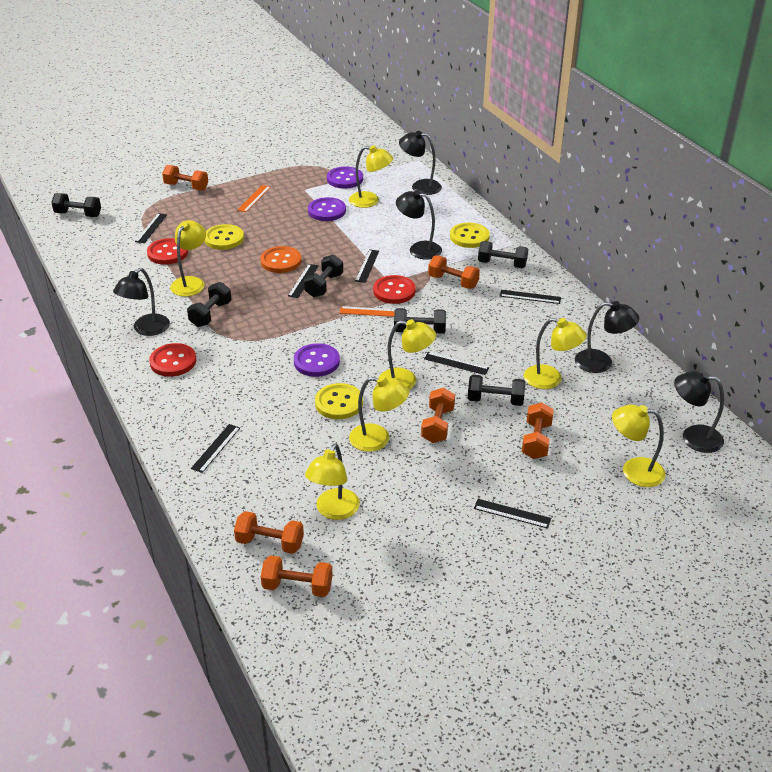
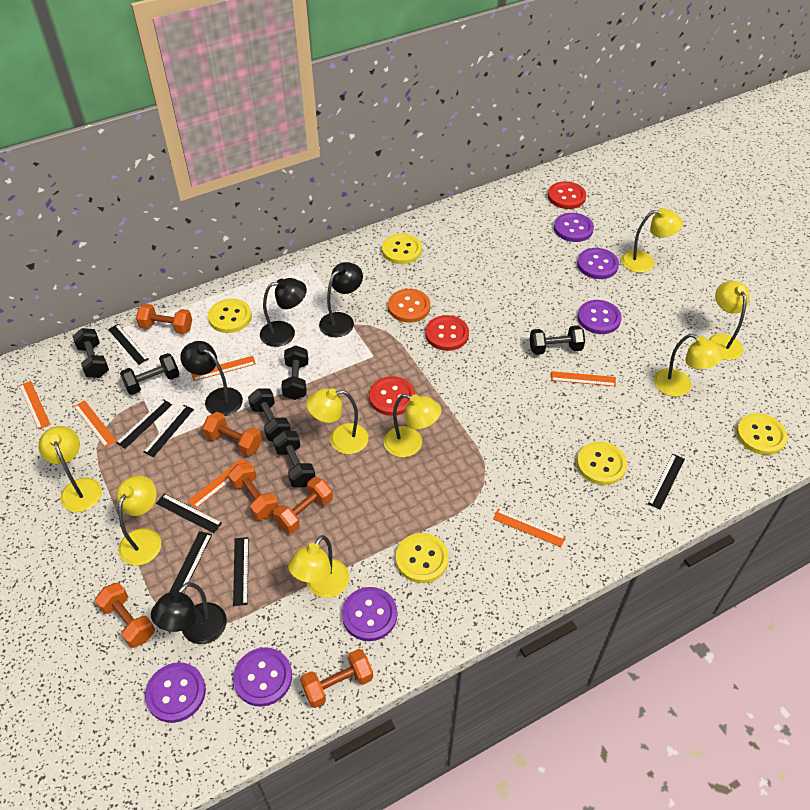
black lamp: [113,268,170,336] [396,190,442,259] [399,131,442,195] [575,301,639,373] [674,371,724,453] = 5 -> [151,582,227,644] [180,341,243,416] [260,278,307,347] [319,262,363,337] = 4
orange ruler: [237,185,271,212] [340,306,395,317] = 2 -> [19,381,51,430] [74,400,116,447] [188,458,247,508] [191,356,256,381] [493,509,566,547] [551,371,616,386] = 6
purple button: [294,343,340,377] [308,197,346,221] [327,167,363,189] = 3 -> [145,663,206,723] [233,647,292,707] [342,587,397,641] [554,213,594,242] [577,248,619,279] [577,300,622,334] = 6
yellow button: [204,224,244,250] [315,383,363,419] [450,223,490,248] = 3 -> [208,299,252,333] [382,234,422,264] [396,533,449,583] [577,441,627,485] [737,413,787,455] = 5
yellow lamp: [170,220,206,297] [305,443,360,520] [349,145,393,208] [349,376,409,452] [379,319,436,390] [524,318,587,389] [612,405,666,487] = 7 -> [38,426,102,512] [116,475,161,566] [288,535,350,598] [306,388,369,454] [384,394,441,457] [621,208,683,273] [654,334,723,397] [708,281,750,360] = 8

